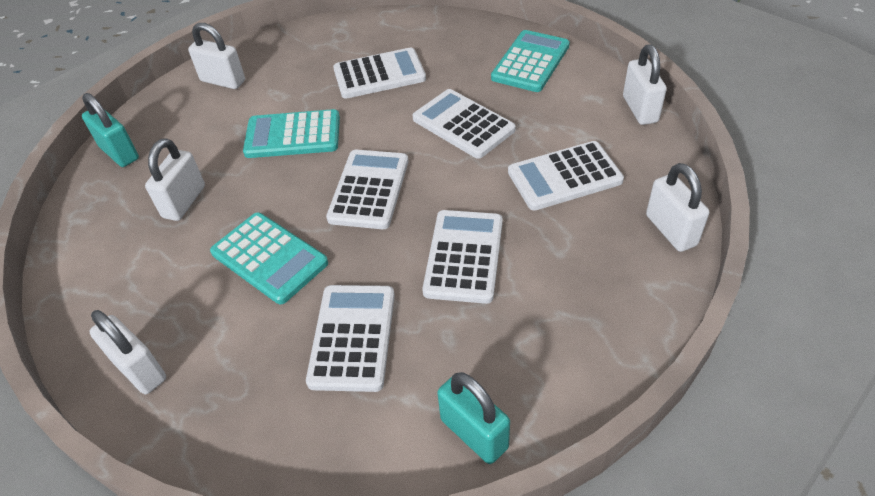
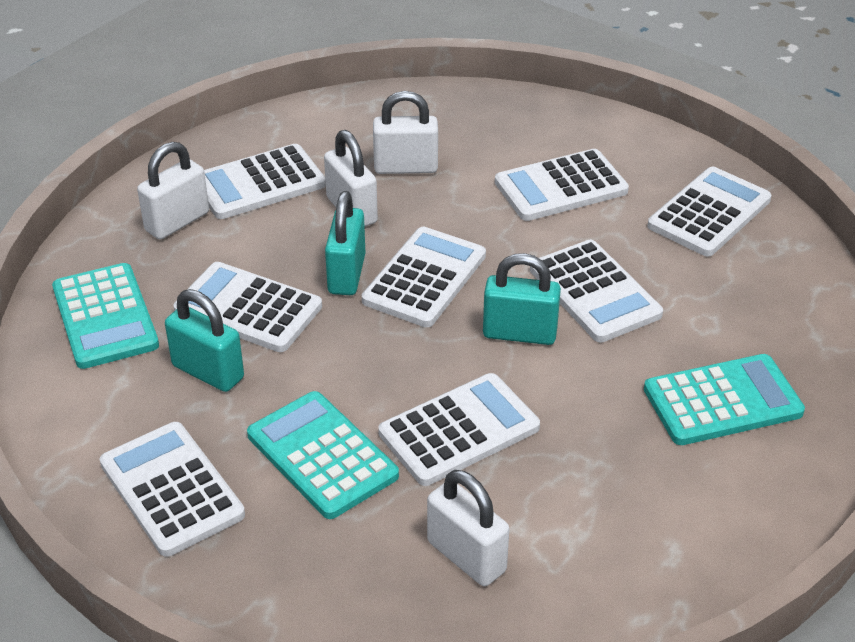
turquoise padlock: [82,93,139,167] [437,372,510,464] = 2 -> [165,289,244,392] [325,191,366,295] [483,253,561,345] = 3
white calculator: [306,285,395,392] [326,150,408,229] [333,48,426,99] [412,89,516,159] [422,210,503,304] [508,141,624,211] = 6 -> [99,422,245,557] [174,262,322,352] [204,144,326,219] [362,227,486,327] [378,373,540,486] [495,149,629,221] [530,240,663,342] [648,167,772,257] = 8
white padlock: [89,310,166,394] [145,138,205,221] [188,23,245,89] [623,44,667,125] [646,163,709,252] = 5 -> [137,142,209,240] [324,130,378,227] [373,91,438,174] [427,470,509,586] = 4

